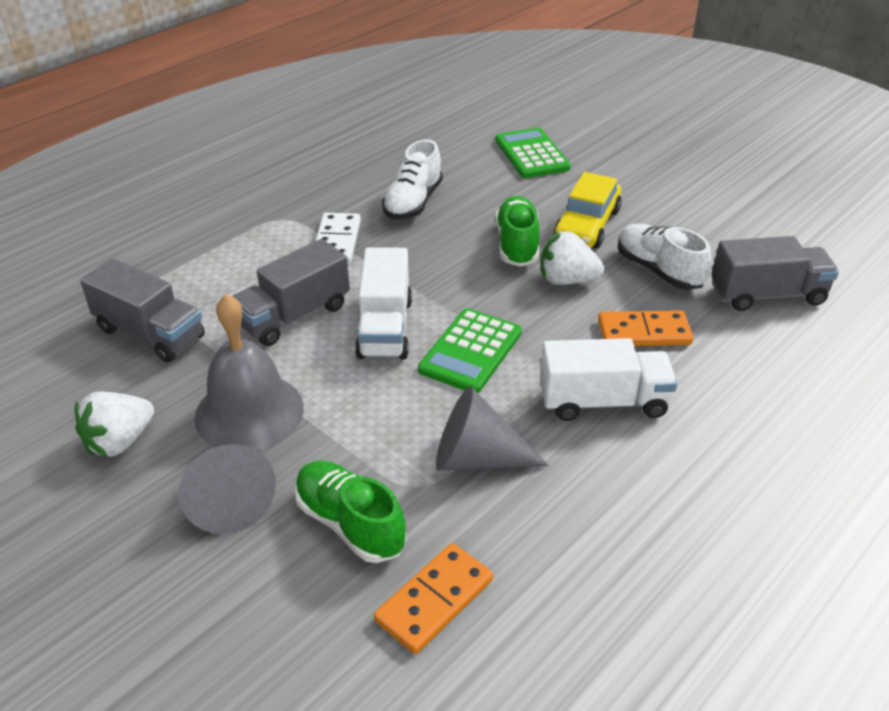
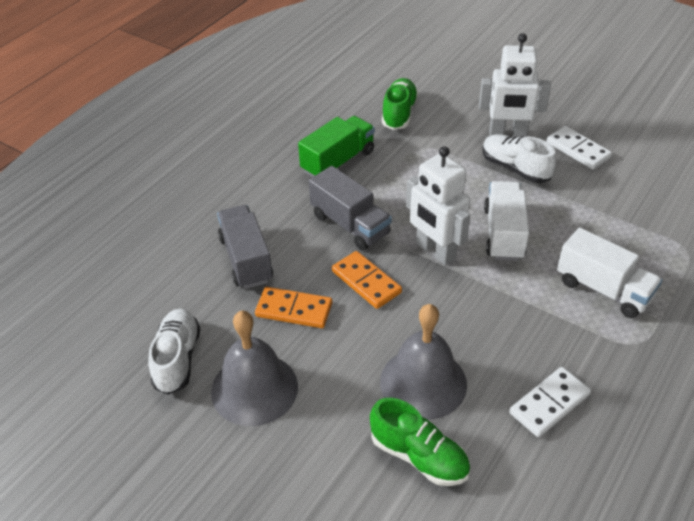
green calculator: [418,308,522,393] [495,127,571,178] = 2 -> none = 0
green truck: none = 0 -> [298,116,375,177] = 1
grey bell: [194,294,304,451] = 1 -> [211,311,298,426] [380,304,467,420] = 2
grey cone: [179,444,276,534] [436,386,549,470] = 2 -> none = 0
grey truck: [80,258,205,362] [232,239,350,346] [712,236,839,311] = 3 -> [217,205,273,289] [309,166,392,251] = 2
white domino: [316,213,361,265] = 1 -> [509,367,591,437] [546,126,612,169] = 2
white robot: none = 0 -> [406,146,470,265] [479,33,551,137] = 2
white strawberry: [75,392,154,457] [541,231,604,285] = 2 -> none = 0
yellow car: [553,172,622,249] = 1 -> none = 0

